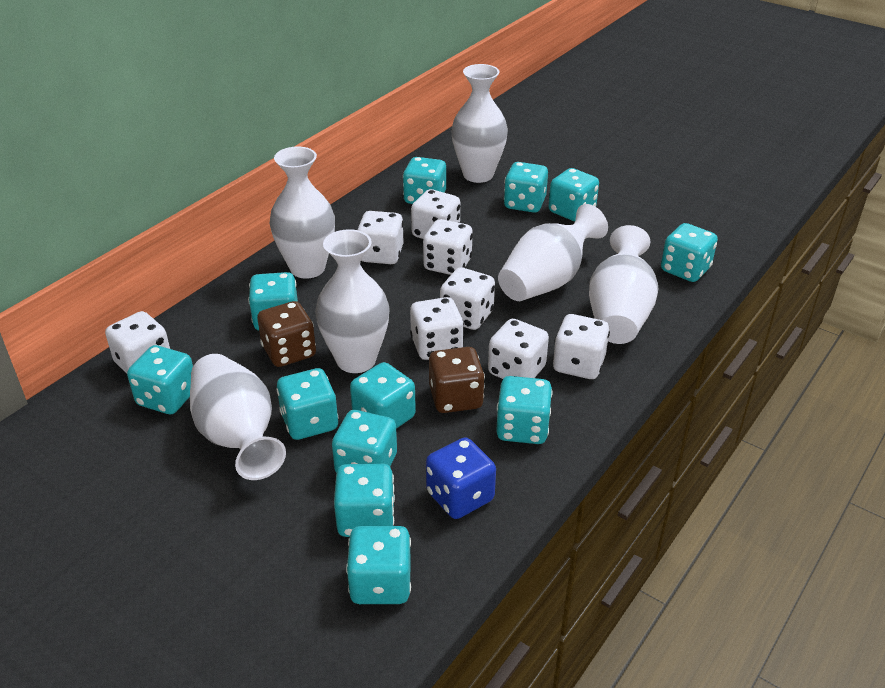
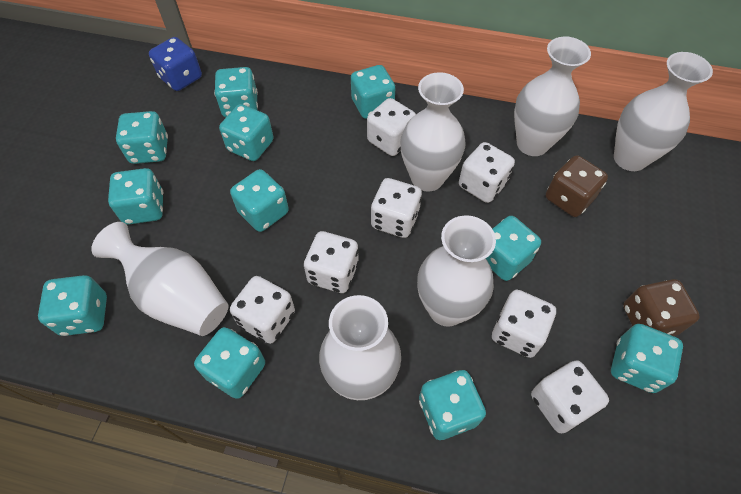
turquoise dice: [127,345,193,414] [248,272,298,330] [276,368,339,440] [332,410,397,473] [334,464,395,537] [346,526,411,604] [350,362,416,428] [403,157,446,204] [496,376,552,444] [504,162,548,213] [549,168,599,221] [661,223,718,282] = 12 -> [38,275,107,336] [108,168,163,225] [116,111,168,164] [194,327,265,399] [214,67,258,117] [219,104,273,161] [230,169,289,232] [351,65,396,119] [419,370,486,440] [485,216,541,281] [611,324,683,393] = 11
white dice: [105,311,170,374] [357,211,404,264] [410,297,464,360] [411,189,460,239] [423,219,473,275] [440,267,495,330] [488,319,549,379] [553,314,610,379] = 8 -> [230,276,295,344] [304,231,359,293] [367,98,416,156] [371,178,422,238] [459,142,515,203] [492,290,556,358] [531,360,609,433] = 7

